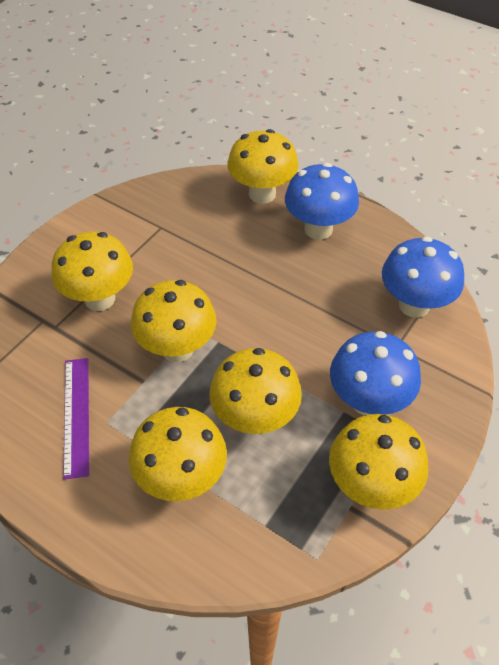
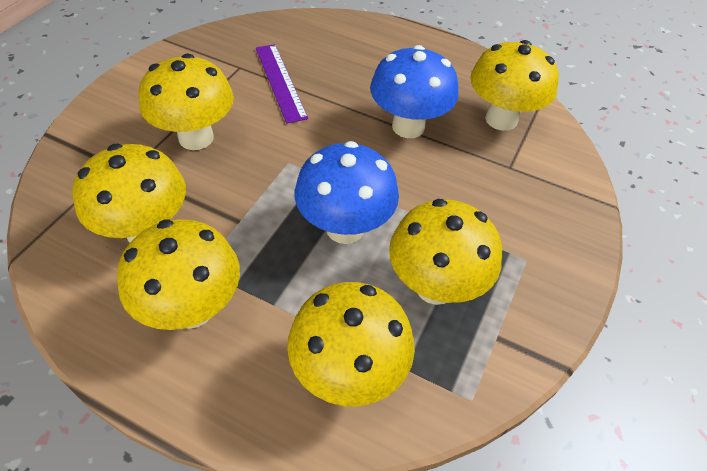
blue mushroom: [285,163,359,240] [330,331,421,416] [382,236,464,318] = 3 -> [295,141,399,244] [370,45,459,138] = 2

